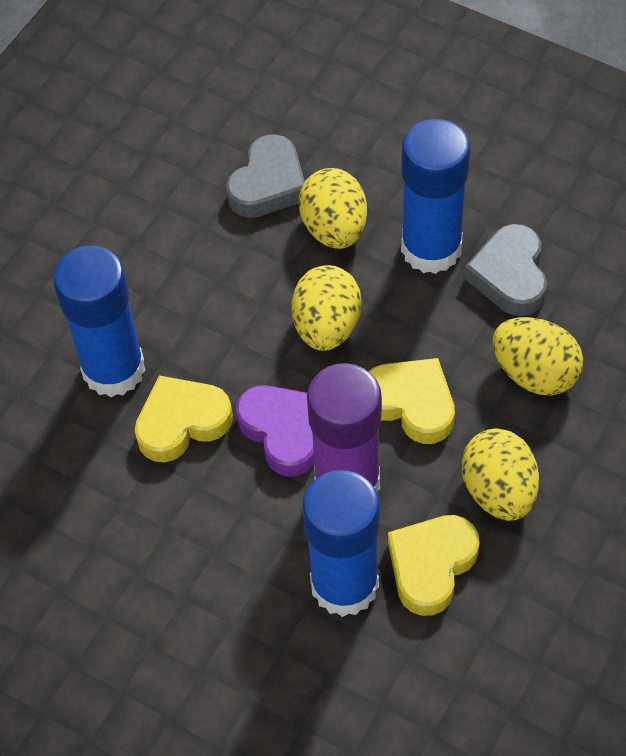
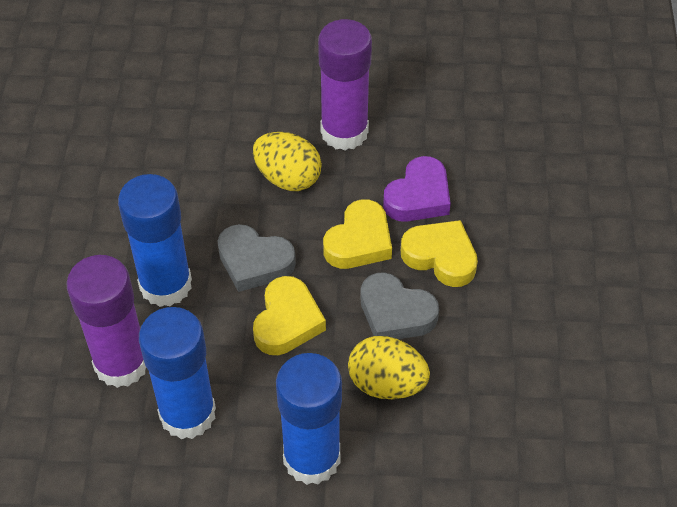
purple glue stick: [307,363,382,491] = 1 -> [66,255,147,388] [318,19,372,151] = 2
yellow egg: [291,265,362,351] [299,168,367,249] [461,429,539,521] [493,317,583,395] = 4 -> [253,132,322,191] [348,336,430,399] = 2

